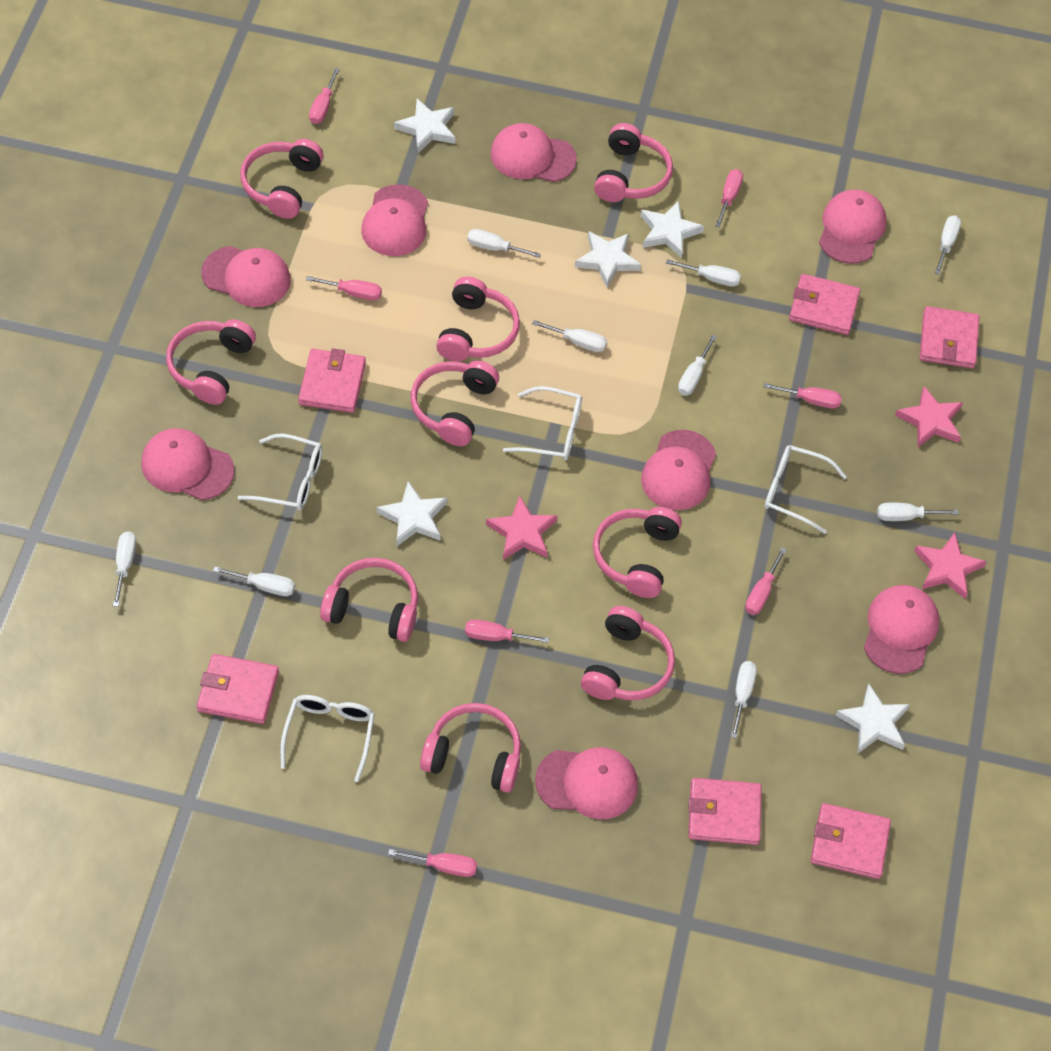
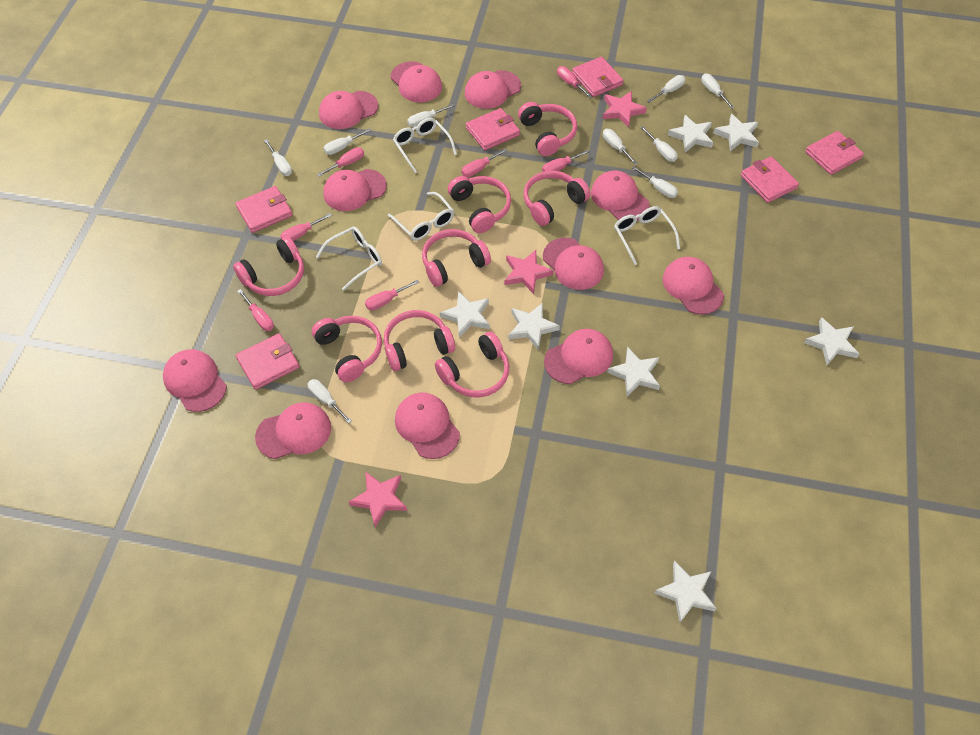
pink cap: [141,428,235,500] [202,246,291,307] [361,184,428,256] [490,123,577,182] [535,747,638,819] [641,430,716,510] [819,190,887,264] [864,585,940,674] = 8 -> [163,349,227,412] [255,402,331,459] [319,91,378,129] [323,169,387,211] [391,61,442,102] [395,393,460,459] [464,70,521,109] [543,238,604,290] [544,329,613,384] [591,171,650,221] [663,257,724,315] = 11
pink headphones: [166,319,256,405] [240,139,324,219] [320,558,418,642] [411,361,499,446] [420,703,521,792] [436,277,520,361] [581,606,675,700] [593,507,682,598] [594,123,673,202] = 9 -> [233,236,304,296] [312,316,382,382] [384,310,455,371] [422,229,491,287] [435,332,509,398] [448,176,511,233] [518,102,577,156] [524,171,590,226] = 8
white star: [377,481,447,546] [394,99,455,153] [575,231,641,288] [640,200,704,258] [835,683,910,753] = 5 -> [440,291,490,338] [508,303,560,350] [607,347,660,396] [654,560,717,623] [668,115,713,153] [713,114,759,151] [804,317,859,365] = 7

